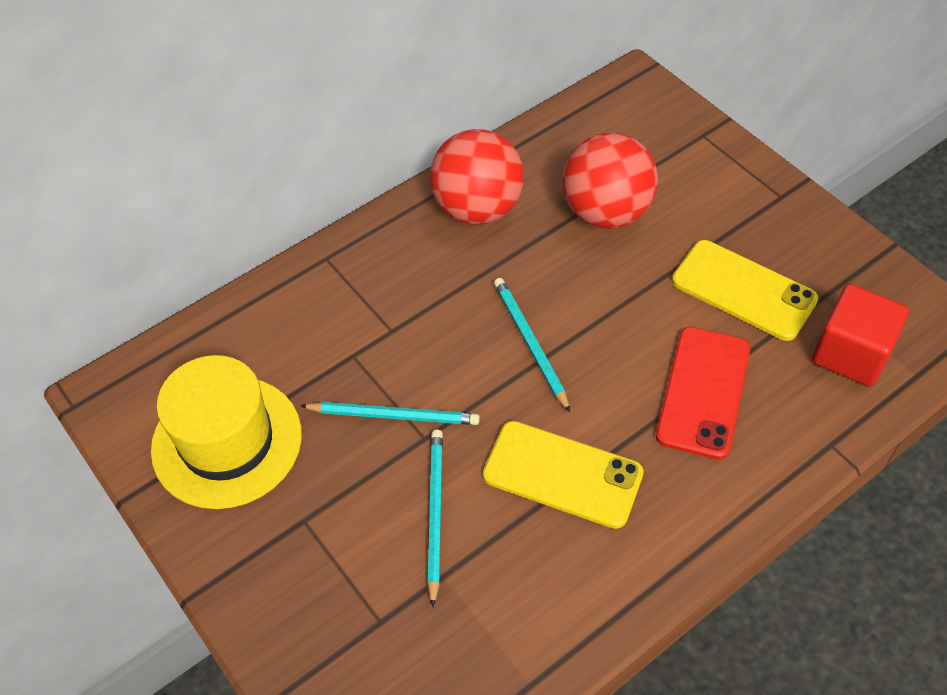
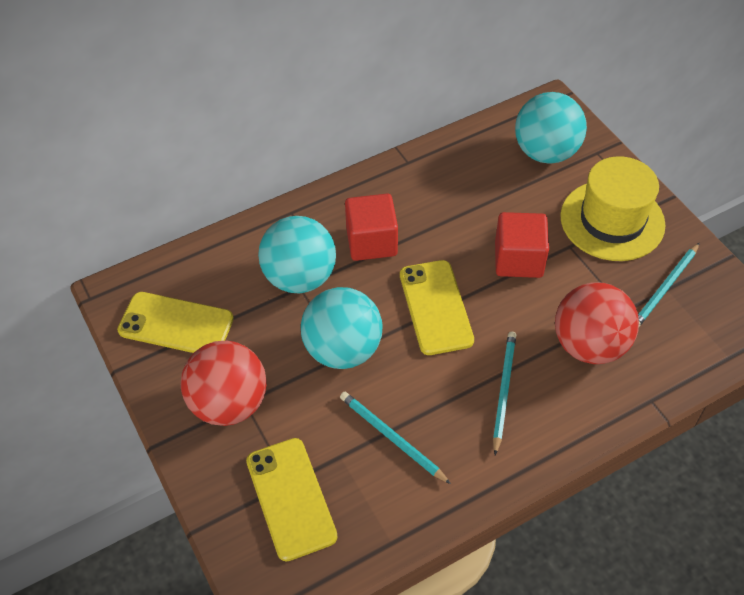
red cube: [812,284,909,386] = 1 -> [345,194,398,261] [495,212,549,278] = 2
red phone: [656,327,750,460] = 1 -> none = 0
turquoise ball: none = 0 -> [258,216,336,293] [301,287,383,369] [515,92,587,164] = 3
yellow phone: [483,421,644,529] [672,240,819,341] = 2 -> [117,292,234,353] [246,438,338,562] [400,260,474,355] = 3

